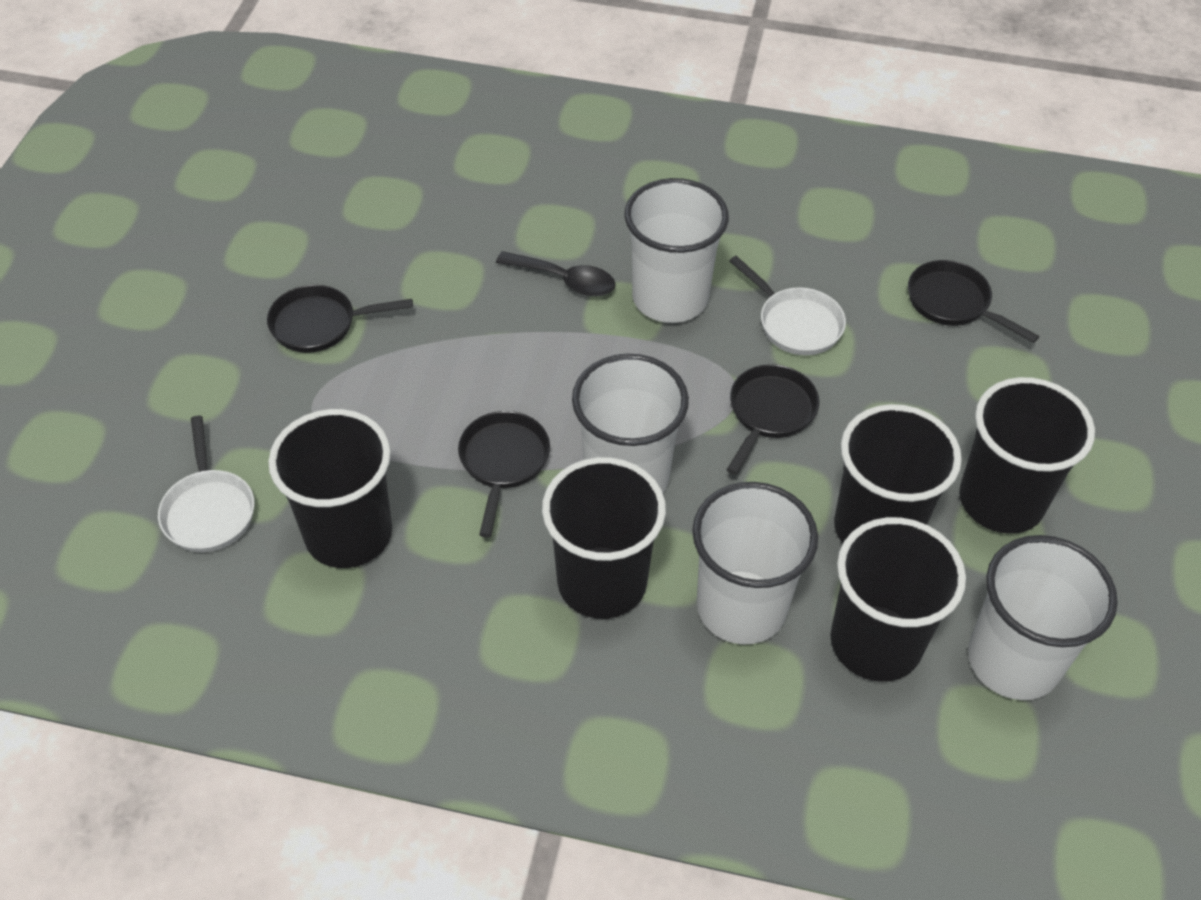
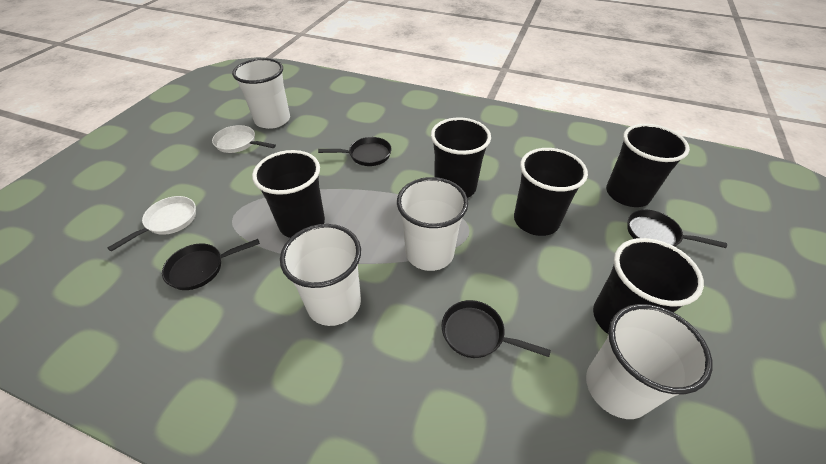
black spoon: [496,251,615,296] = 1 -> none = 0

